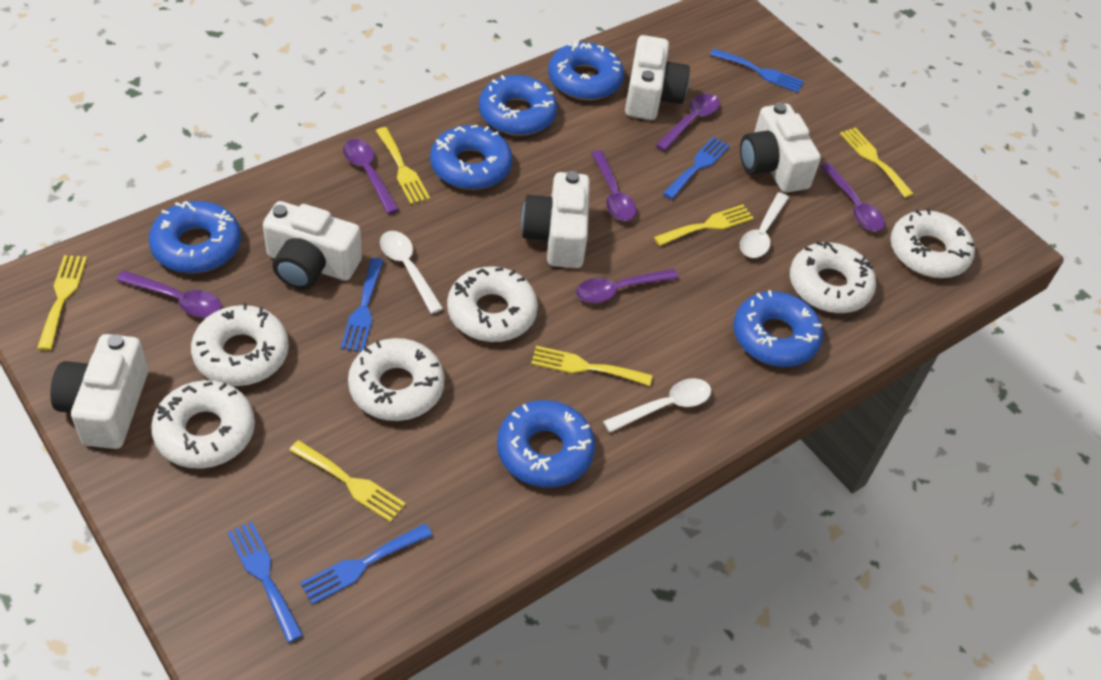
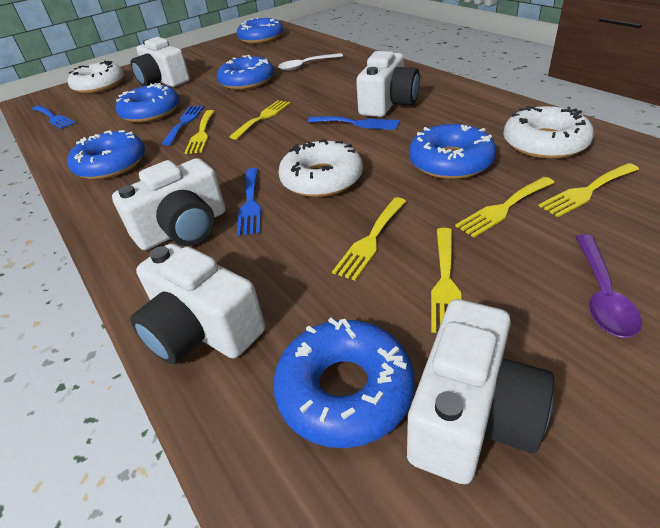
blue fork: [228,521,303,643] [300,524,432,604] [341,258,384,352] [663,137,730,199] [710,49,804,93] = 5 -> [32,105,75,129] [162,105,204,145] [237,168,261,236] [308,116,399,130] = 4
purple spoon: [116,271,222,317] [343,139,399,214] [576,269,679,303] [591,150,636,221] [656,94,720,151] [820,163,885,231] = 6 -> [575,234,642,338] = 1
white donut: [151,380,255,469] [191,303,289,386] [348,338,445,421] [447,266,538,342] [790,241,876,313] [890,209,975,278] = 6 -> [68,61,124,94] [278,139,363,197] [503,106,594,159] = 3
white spoon: [380,231,443,314] [603,378,711,433] [740,192,789,258] = 3 -> [278,53,343,71] = 1

